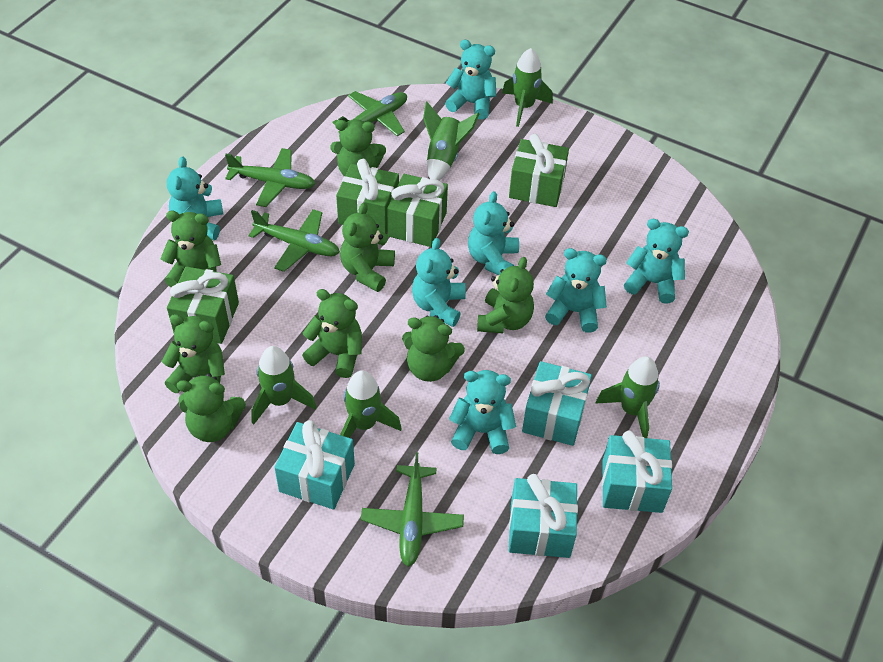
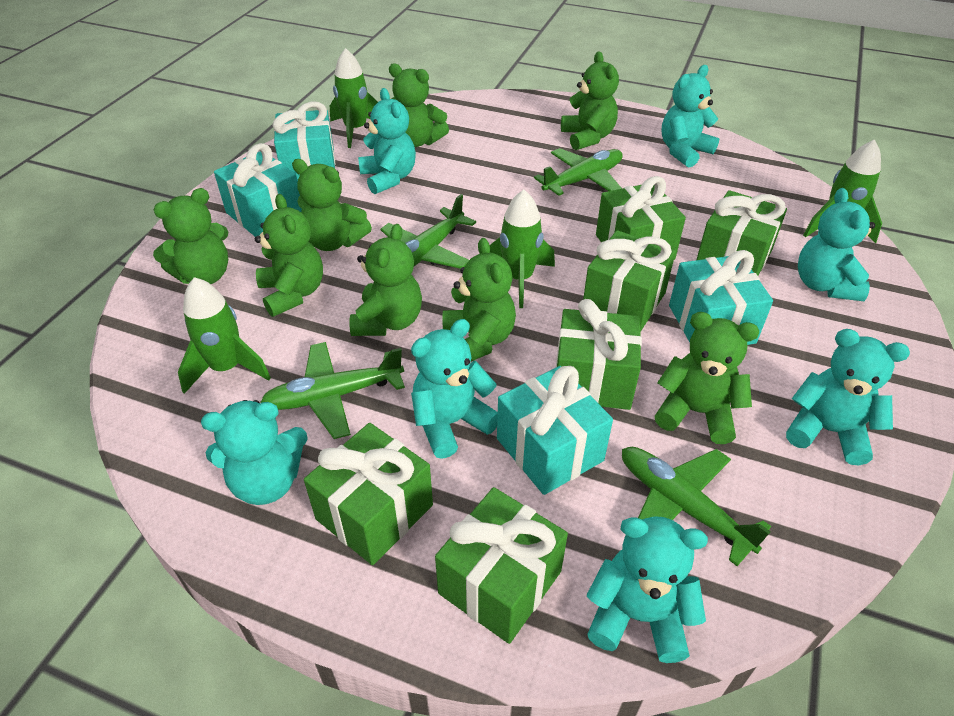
green gift: [167,266,239,344] [336,159,399,233] [387,174,448,247] [509,134,569,207] = 4 -> [304,423,433,565] [435,487,568,644] [556,299,642,410] [583,230,676,332] [596,176,686,260] [696,190,787,275] = 6
green rocket: [251,346,316,424] [340,370,402,438] [423,102,479,181] [502,48,553,127] [595,356,660,438] = 5 -> [178,277,271,394] [330,48,378,148] [490,190,555,308] [803,139,882,244] = 4

